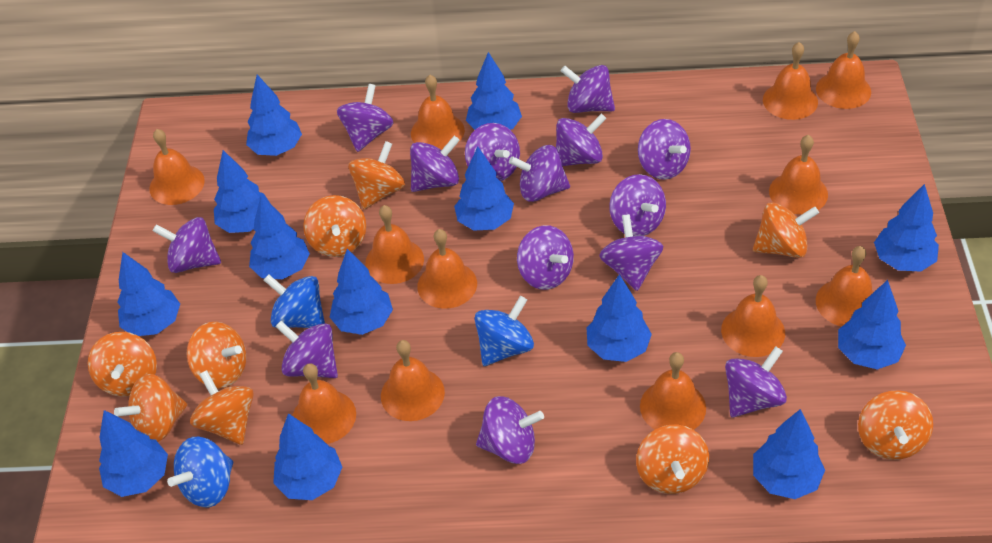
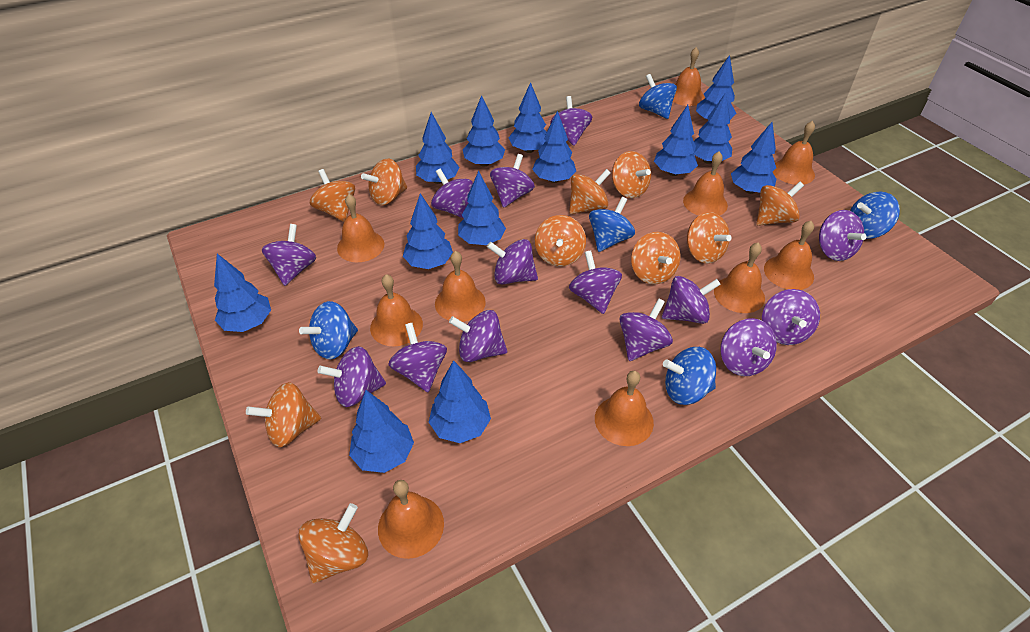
blue spinning top: [167,437,233,507] [264,274,325,328] [475,296,534,366] = 3 -> [299,301,358,360] [589,197,635,252] [639,74,677,119] [663,347,716,405] [850,192,900,239] = 5
orange bell: [149,129,205,205] [292,363,356,444] [365,205,424,284] [381,340,445,421] [411,75,465,150] [417,229,477,309] [640,352,706,430] [721,275,785,357] [763,42,818,120] [769,135,828,214] [816,31,871,109] [816,246,873,327] = 12 -> [337,194,384,262] [370,274,423,346] [378,480,444,559] [435,251,486,322] [595,371,654,446] [673,47,705,106] [683,152,728,216] [714,243,765,313] [764,221,814,290] [773,121,815,185] = 10
orange spinning top: [88,332,157,397] [114,374,187,442] [186,322,246,389] [190,370,254,445] [303,195,366,257] [348,141,405,210] [636,425,709,494] [753,202,819,258] [858,390,933,460] = 9 -> [246,382,321,447] [298,503,368,583] [310,169,355,222] [361,159,407,205] [535,215,586,267] [569,169,610,214] [612,151,651,198] [631,232,680,284] [687,212,732,264] [756,182,804,226] = 10

